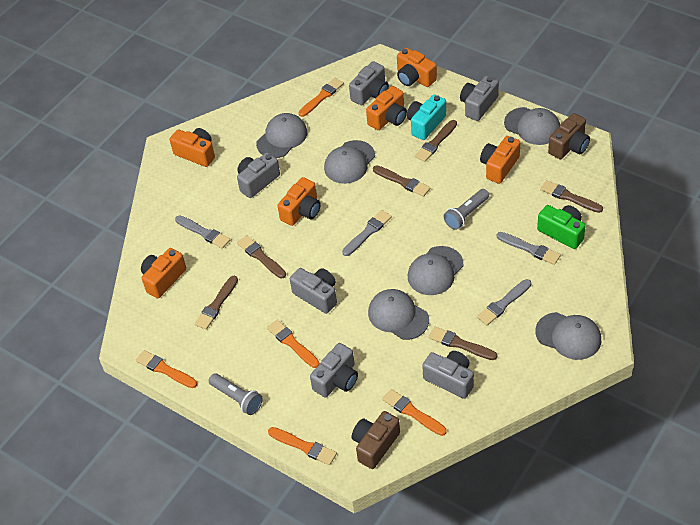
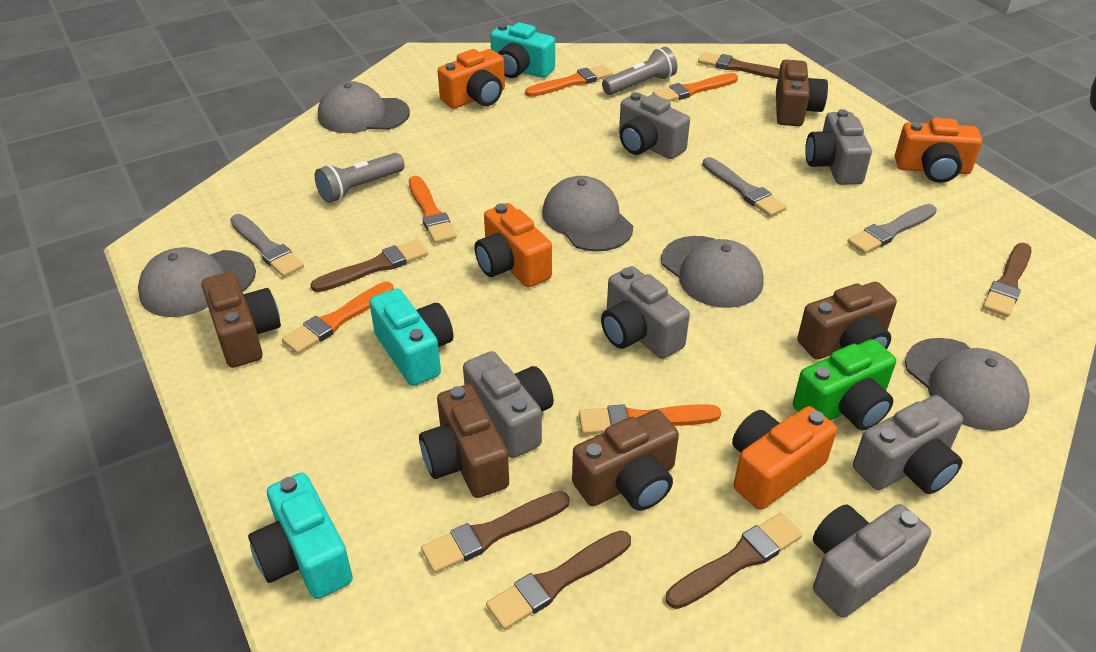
brown camera: [352,411,400,469] [548,113,590,159] = 2 -> [201,272,281,368] [419,384,509,498] [572,410,679,511] [776,60,828,126] [797,282,897,360] = 5
grey brush: [175,215,230,249] [342,210,392,256] [477,279,531,325] [497,232,561,265] = 4 -> [230,214,304,277] [702,157,787,217] [847,204,937,254] = 3
grey cap: [256,113,307,158] [324,140,375,184] [368,289,429,340] [408,246,463,295] [504,107,560,145] [535,312,601,360] = 6 -> [138,247,256,317] [318,81,410,133] [542,176,633,252] [661,236,764,308] [905,338,1030,431] = 5
orange camera: [141,248,186,298] [170,128,215,167] [277,177,321,226] [366,86,407,130] [397,48,437,87] [480,136,520,184] = 6 -> [438,49,505,109] [474,203,552,288] [732,406,837,510] [895,118,982,183] = 4
turquoise camera: [407,95,446,140] = 1 -> [248,473,353,599] [369,288,453,386] [490,22,555,78] = 3

